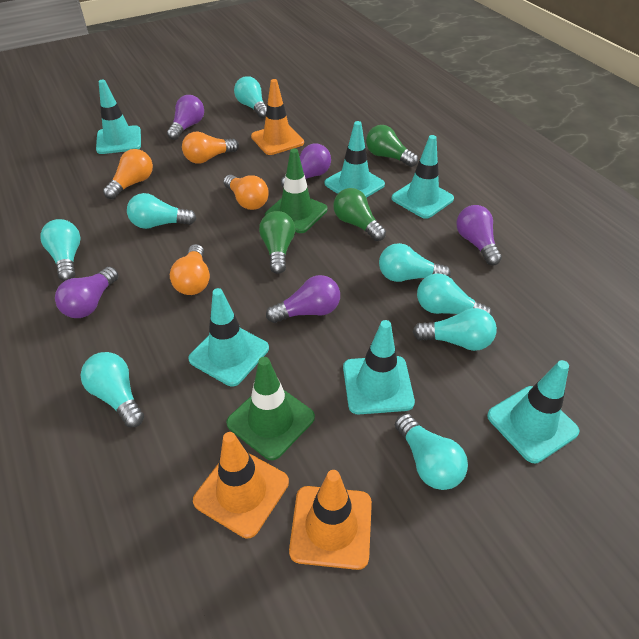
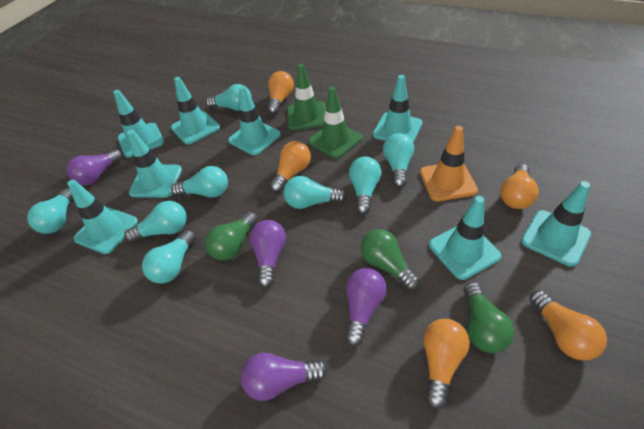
orange light bulb: [103,149,153,199] [170,244,210,295] [182,131,239,164] [223,175,269,210] = 4 -> [268,71,294,114] [270,141,311,193] [423,319,470,409] [500,164,539,209] [530,290,607,360] = 5
orange traffic cone: [193,432,289,539] [251,79,304,155] [289,470,372,570] = 3 -> [420,126,478,202] = 1
purple light bulb: [55,267,118,318] [167,95,204,140] [266,275,340,323] [281,143,331,188] [456,205,502,266] = 5 -> [67,149,122,185] [241,353,328,401] [250,220,286,288] [345,268,387,346] = 4
turquoise traffic cone: [96,80,141,154] [188,288,269,386] [324,121,385,198] [343,320,415,414] [392,135,454,219] [487,360,580,463] = 6 -> [67,180,138,254] [113,90,164,158] [127,130,182,198] [171,77,220,145] [228,86,281,155] [373,75,422,143] [429,196,501,280] [521,181,591,267] = 8

